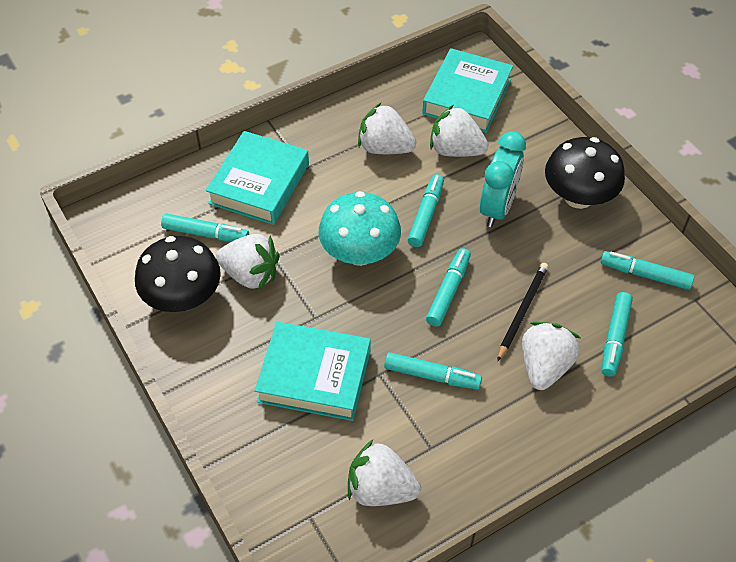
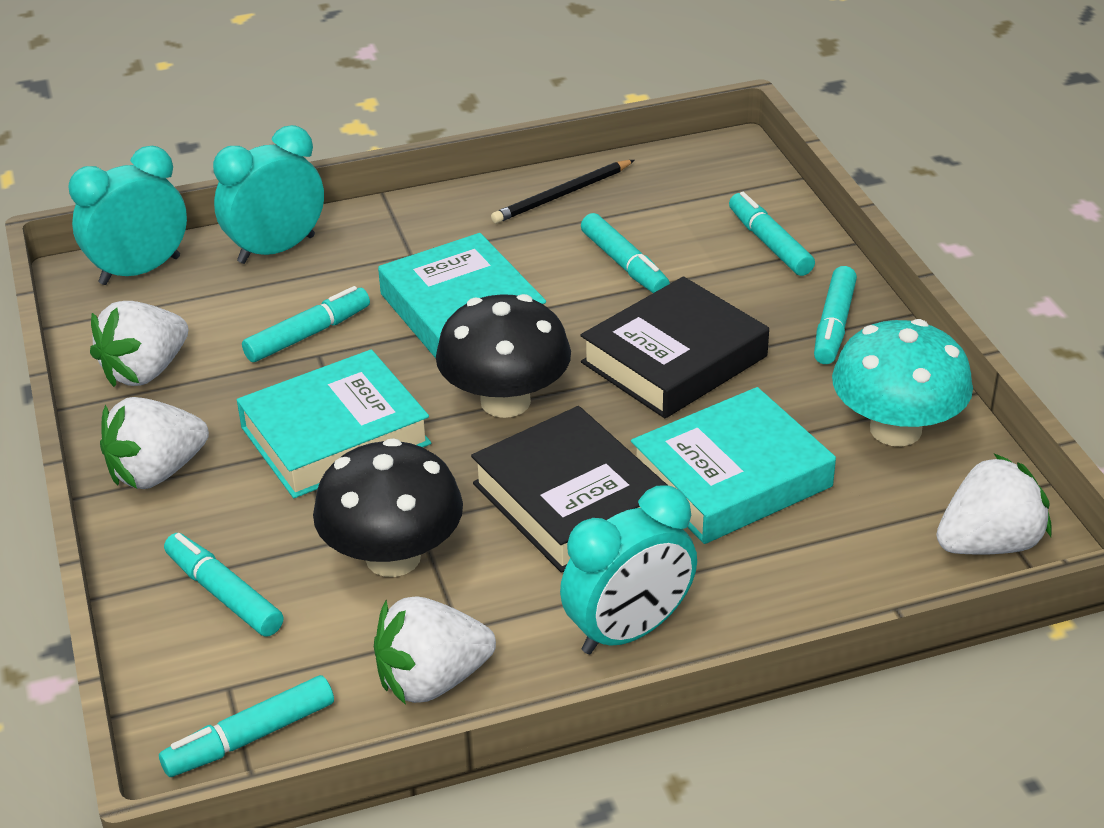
black book: none = 0 -> [471,406,667,573] [581,276,769,418] = 2
turquoise clock: [480,131,526,227] = 1 -> [68,146,187,285] [213,125,324,264] [560,485,697,654] = 3
white strawberry: [216,234,280,291] [348,440,421,506] [358,102,416,154] [430,105,488,157] [522,322,580,390] = 5 -> [90,301,188,387] [100,397,209,489] [374,596,496,705] [936,454,1052,554] = 4

